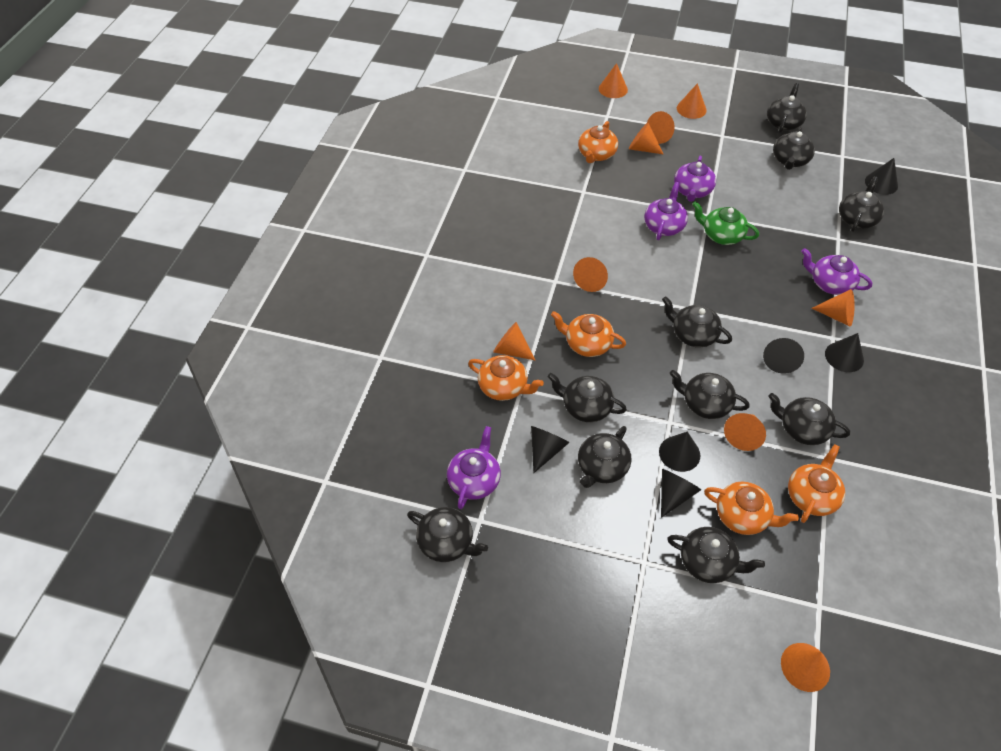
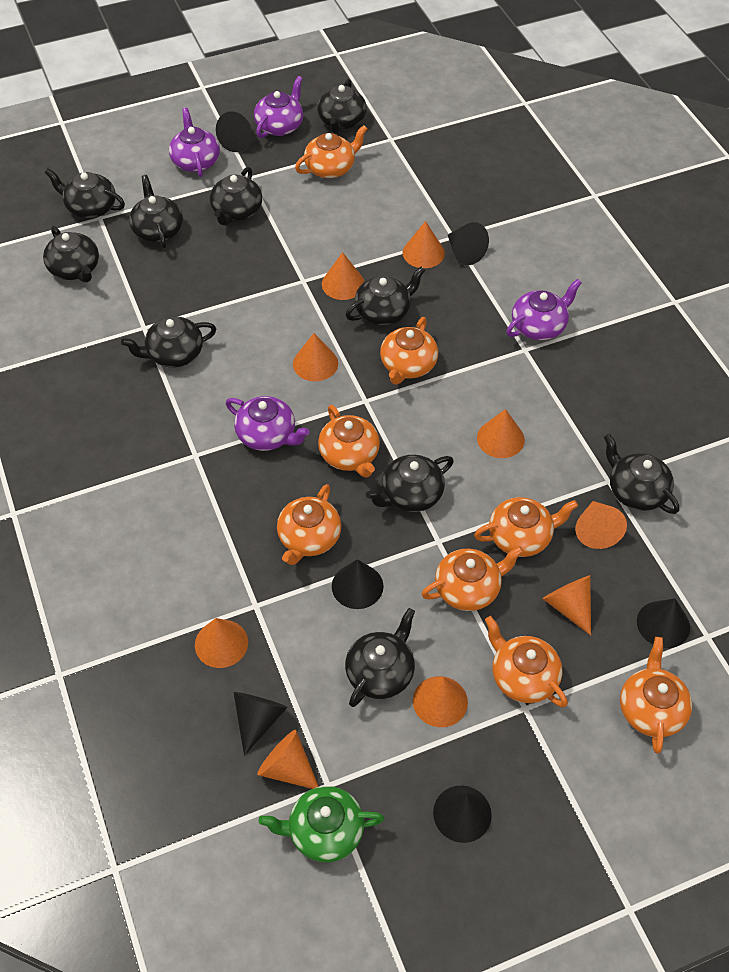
orange teapot: [468,355,544,401] [551,311,626,357] [578,121,618,163] [704,482,799,535] [788,444,845,523] = 5 -> [277,484,341,565] [295,125,368,178] [318,405,380,478] [380,317,438,385] [421,546,523,611] [474,497,578,557] [485,616,568,707] [620,637,692,754] = 8

